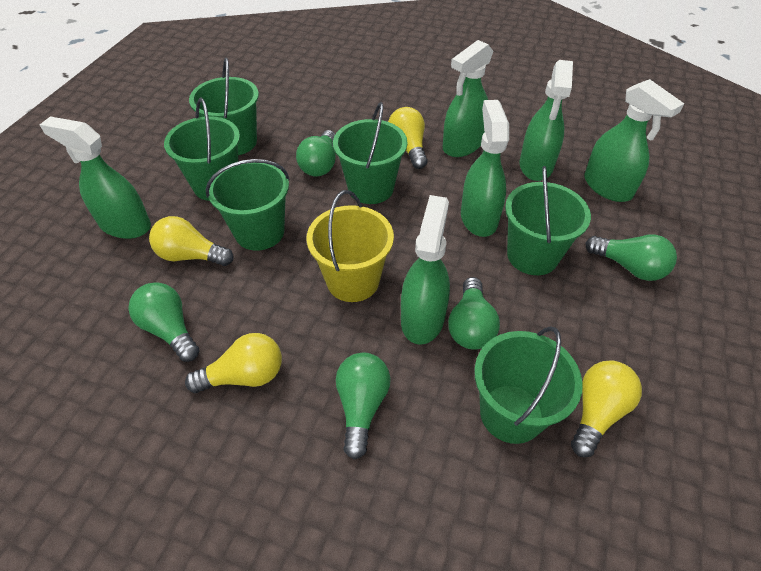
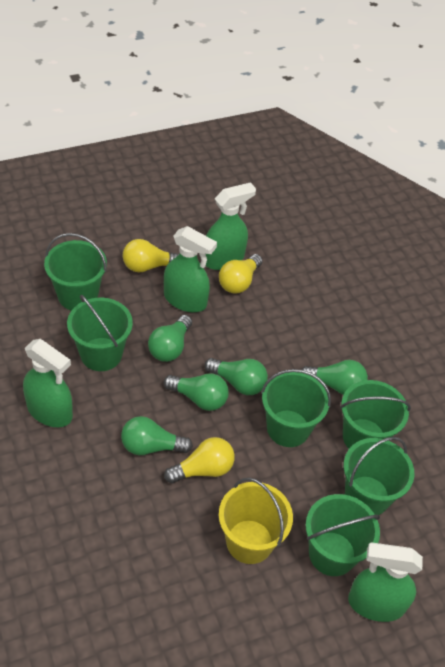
green spray bottle: [40,116,151,239] [401,195,450,345] [443,40,493,157] [461,100,509,237] [520,60,573,181] [584,79,684,202] = 6 -> [23,339,73,427] [164,226,217,312] [206,182,256,270] [348,542,423,622] = 4
yellow light bulb: [149,216,233,266] [185,333,282,393] [388,107,428,169] [571,360,642,457] = 4 -> [123,239,179,273] [164,437,235,483] [219,254,263,294] = 3

